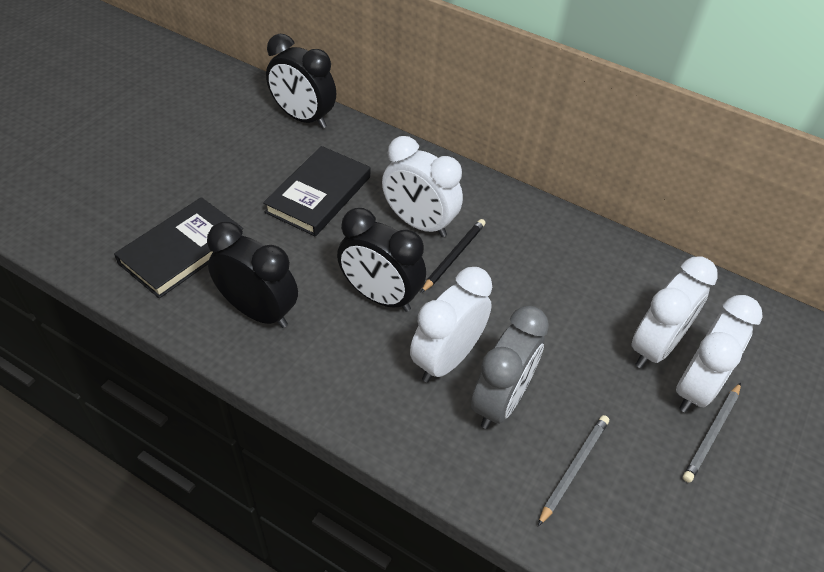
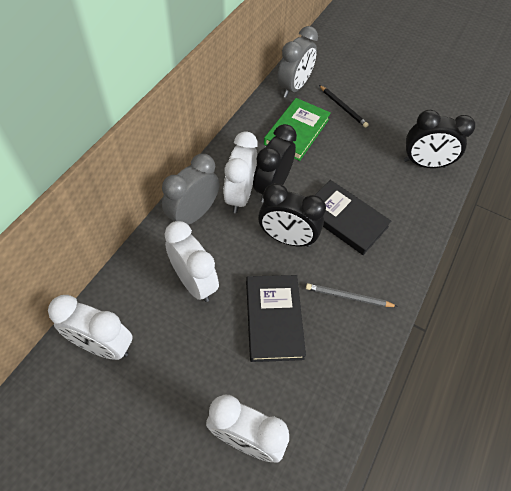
green book: none = 0 -> [264,98,331,161] = 1
grey clock: [471,306,549,429] = 1 -> [162,154,220,225] [277,26,318,98] = 2
grey pencil: [538,415,609,526] [683,383,741,483] = 2 -> [306,283,398,307] = 1

